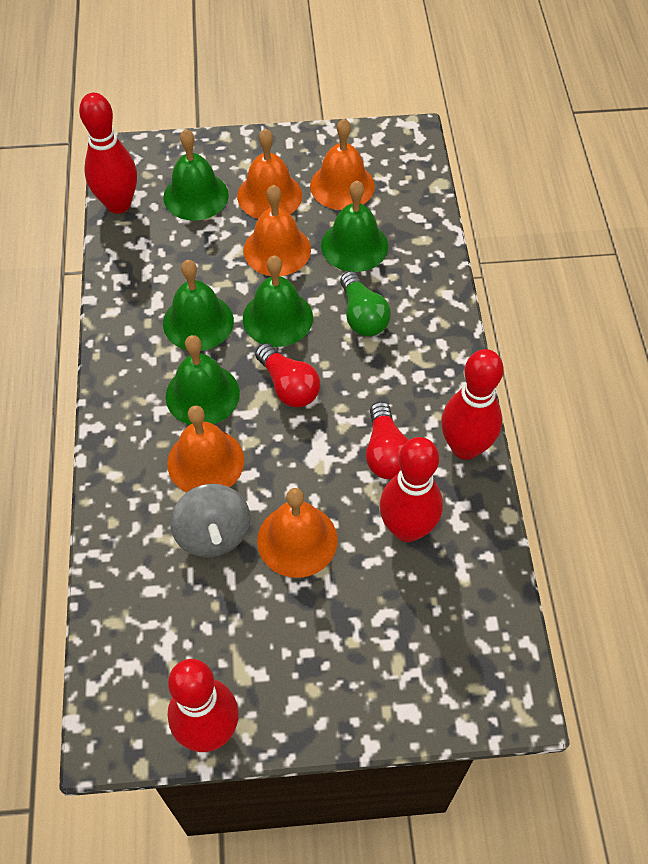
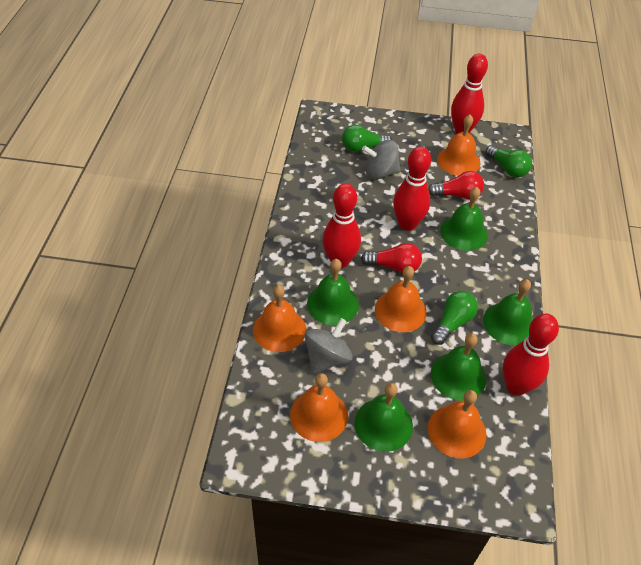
green light bulb: [340,271,391,336] = 1 -> [342,125,392,152] [431,291,478,345] [486,145,532,178] = 3
grey spinning top: [170,484,251,557] = 1 -> [304,318,353,374] [362,140,401,180] = 2

